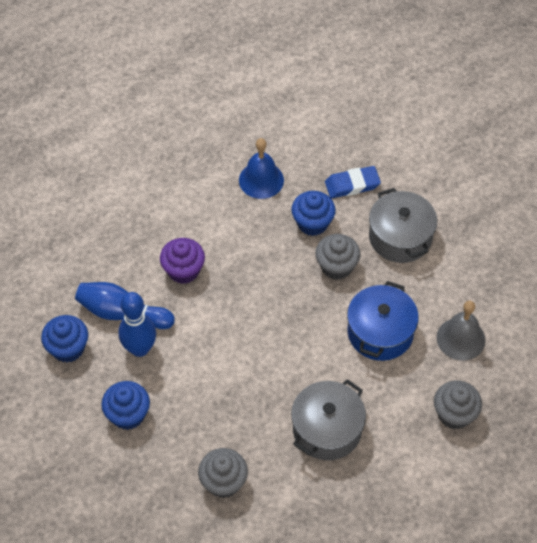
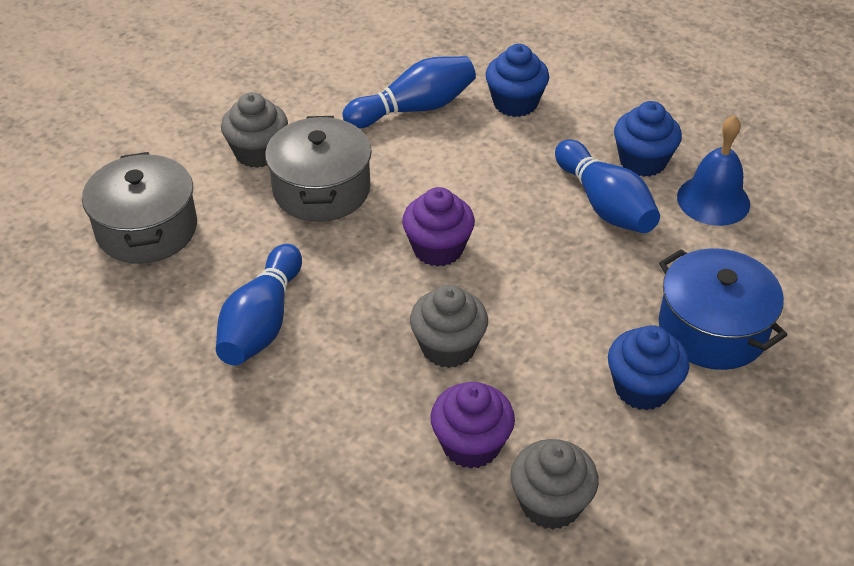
blue bowling pin: [75,282,175,329] [118,292,156,357] = 2 -> [216,244,302,365] [342,56,476,129] [555,140,660,233] = 3
blue eraser: [325,166,381,198] = 1 -> none = 0
grey bell: [437,300,485,361] = 1 -> none = 0
purple cupcake: [160,238,205,284] = 1 -> [402,187,475,267] [431,382,515,469] = 2

